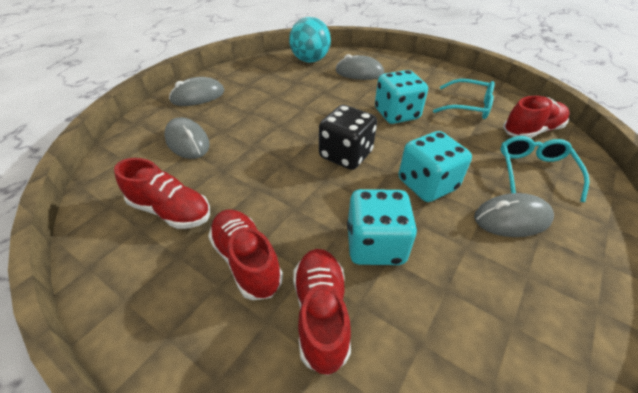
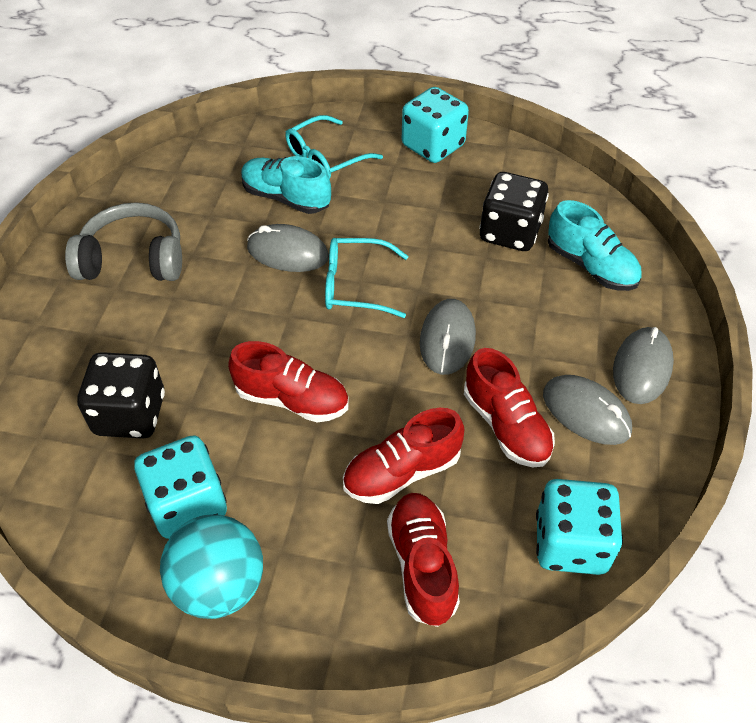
black dice: [319,105,377,170] = 1 -> [77,352,165,439] [479,172,549,251] = 2
grey headphones: none = 0 -> [65,202,182,281] = 1
turquoise shoe: none = 0 -> [241,156,331,214] [548,200,642,291] = 2

